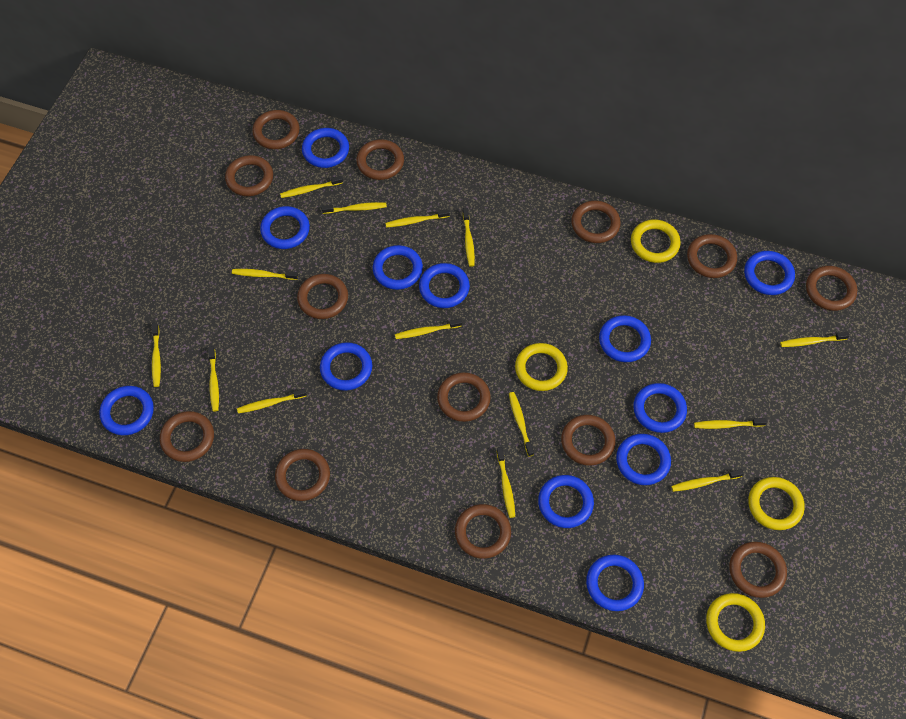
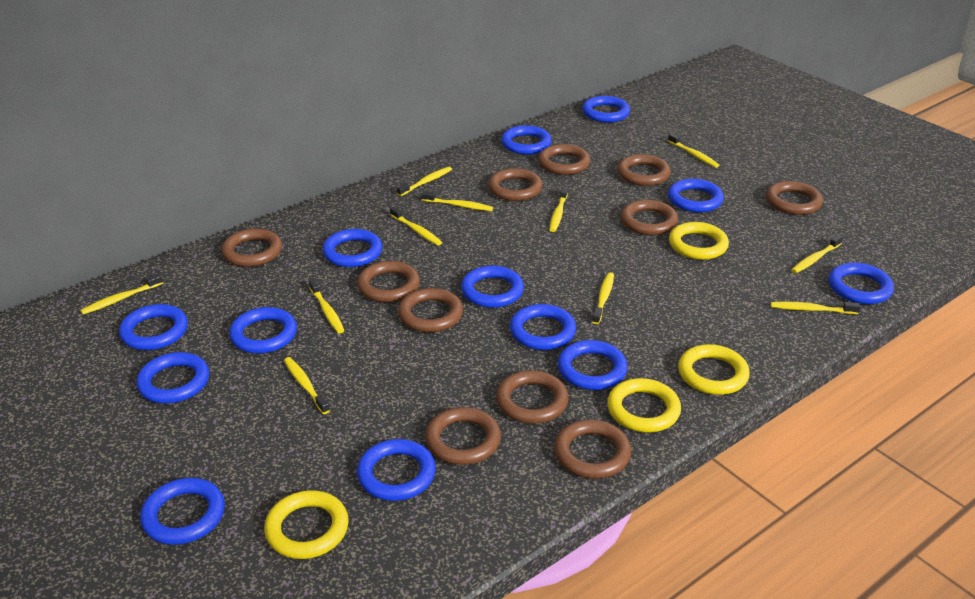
blue ring: [99,386,154,435] [260,206,310,249] [302,128,349,168] [320,342,372,391] [373,245,423,290] [419,263,470,308] [538,475,594,528] [586,555,644,611] [599,315,651,362] [616,434,671,485] [633,383,687,433] [744,251,795,295] = 12 -> [119,304,188,350] [136,352,209,403] [140,478,225,545] [229,307,297,353] [322,229,382,267] [357,439,436,501] [461,266,524,308] [501,125,552,155] [510,304,576,350] [558,340,628,390] [582,96,630,122] [668,179,724,212] [829,262,894,304] = 13
brown ring: [160,411,214,462] [225,155,273,196] [252,110,300,149] [275,449,330,501] [297,274,348,319] [356,139,404,180] [437,372,491,422] [455,504,511,559] [561,415,616,466] [571,201,621,243] [687,234,737,278] [729,542,787,598] [806,266,857,311] = 13 -> [221,228,282,267] [357,261,420,302] [398,288,463,332] [425,407,501,465] [488,168,542,201] [496,370,569,424] [538,144,590,175] [554,419,631,479] [617,154,671,186] [621,200,678,235] [766,181,823,215] = 11
yellow toothbrush: [152,323,161,387] [208,346,219,412] [232,269,298,280] [237,389,307,413] [280,176,343,198] [322,202,387,214] [385,209,450,228] [395,319,462,339] [463,208,475,267] [497,447,515,518] [509,392,534,456] [671,469,744,492] [694,418,767,429] [780,332,850,347] = 14 -> [80,274,163,315] [284,357,330,414] [309,279,345,334] [390,207,442,246] [397,167,452,196] [422,191,493,211] [550,186,568,232] [592,273,614,324] [668,134,719,168] [771,301,860,314] [791,235,843,273] = 11

